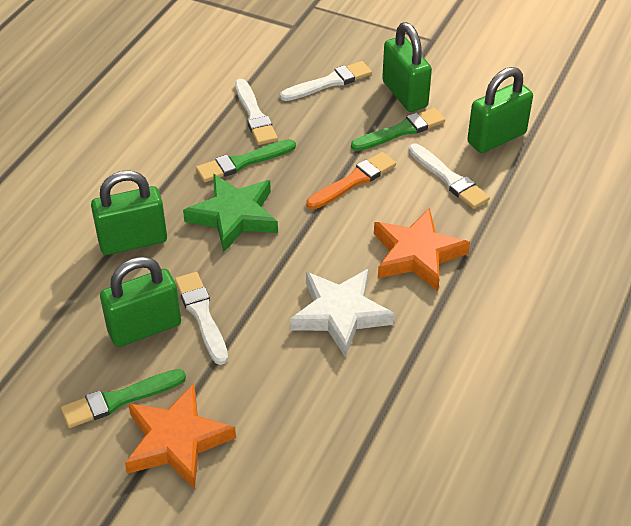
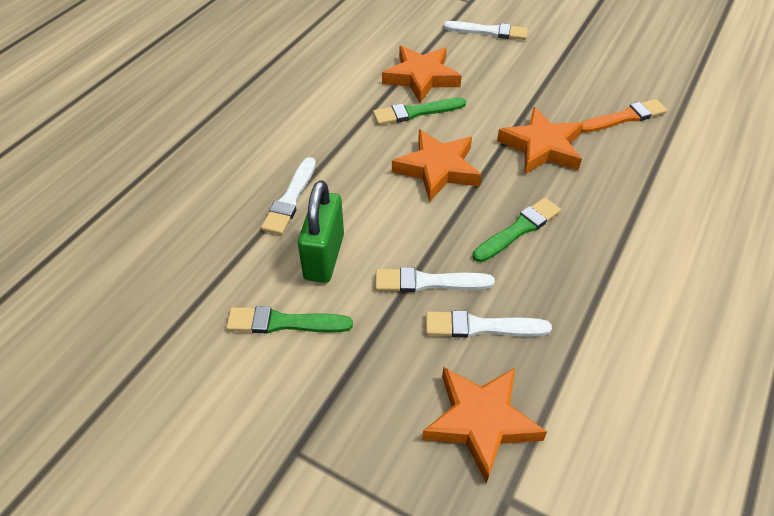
green padlock: [91,170,167,255] [100,257,181,347] [382,22,432,112] [467,67,533,153] = 4 -> [298,180,344,283] = 1
green star: [183,174,278,252] = 1 -> none = 0
orange star: [125,384,236,489] [374,208,470,291] = 2 -> [382,46,462,103] [392,129,482,202] [422,367,547,484] [497,107,583,174] = 4
white star: [290,269,394,357] = 1 -> none = 0

